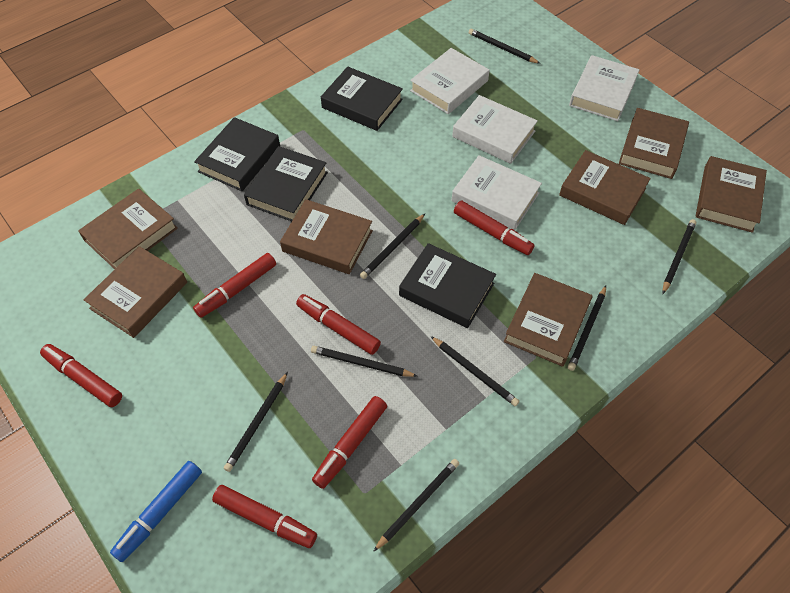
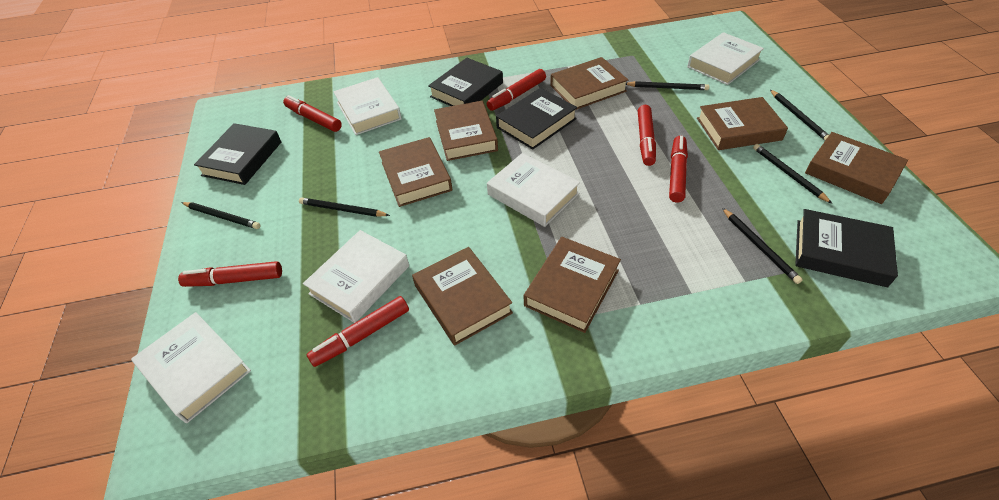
black pencil: [224,372,288,472] [311,346,417,377] [360,214,425,279] [373,459,459,552] [431,336,519,406] [469,29,541,64] [568,286,606,371] [662,219,696,294] = 8 -> [181,202,261,229] [299,197,390,217] [626,81,710,90] [722,208,803,284] [753,144,832,204] [770,90,829,140] = 6
blue marker: [110,461,202,562] = 1 -> none = 0
white book: [410,48,490,114] [451,155,542,230] [452,95,538,164] [569,55,640,121] = 4 -> [131,312,251,423] [303,230,409,323] [334,77,402,135] [487,153,580,227] [687,32,764,85] = 5

